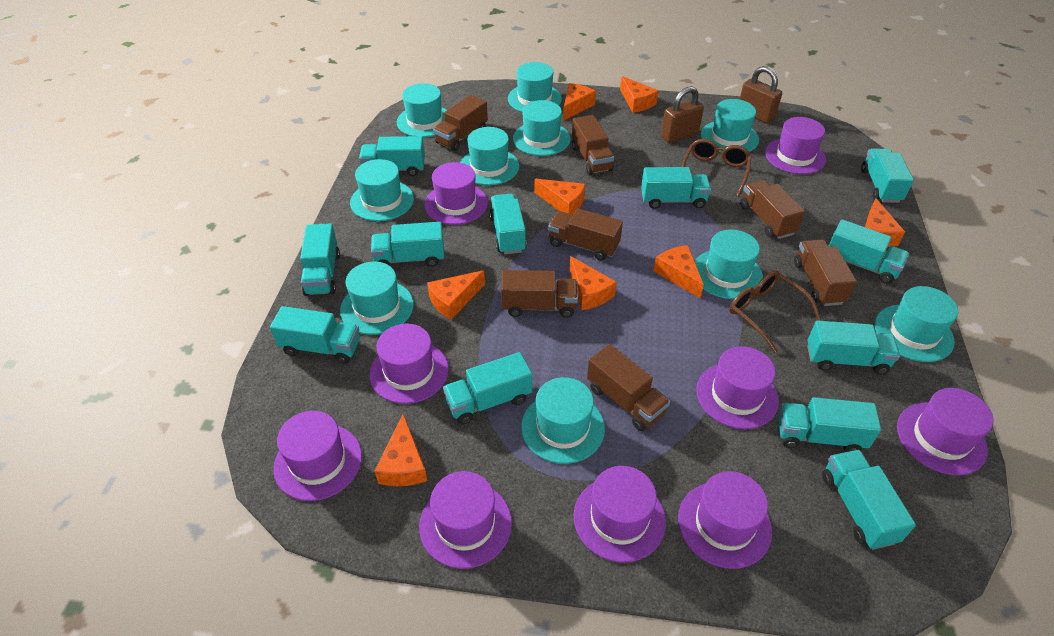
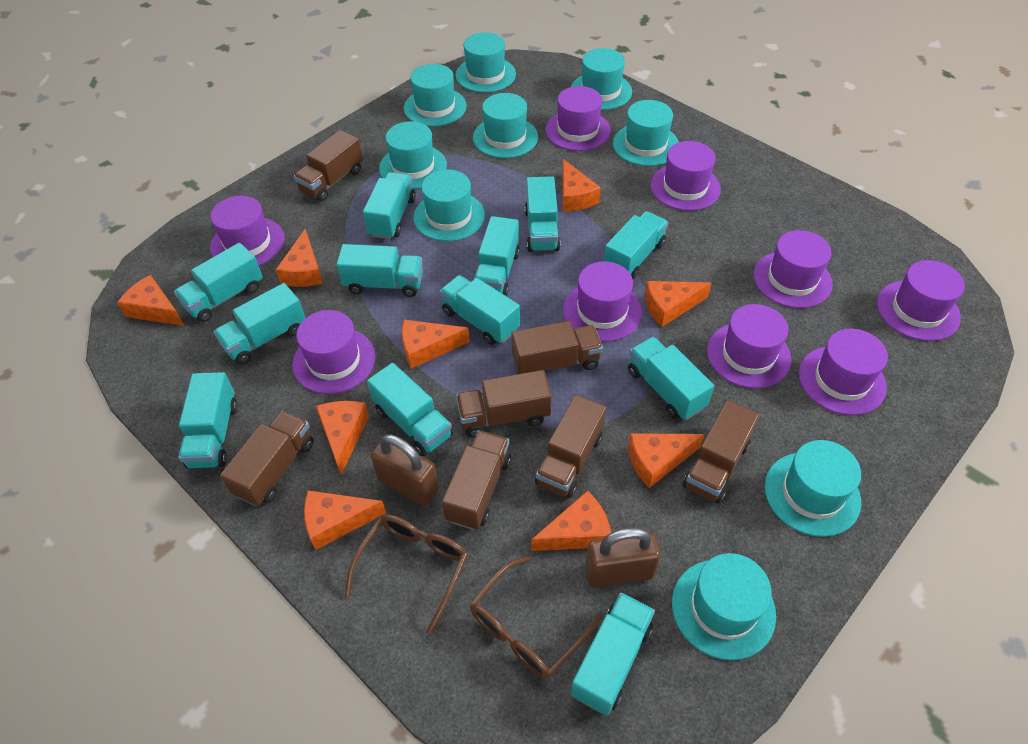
orange cheese: [375,414,427,486] [427,270,485,320] [534,179,585,215] [563,83,596,121] [570,256,617,310] [620,76,659,113] [653,245,704,298] [865,198,905,247] = 8 -> [117,275,184,326] [276,229,323,287] [304,490,386,550] [316,401,369,475] [402,320,470,369] [531,490,611,551] [562,159,601,212] [628,433,705,488] [645,281,711,327] = 9
turquoise hat: [340,262,414,335] [350,159,414,221] [397,83,447,138] [460,127,519,185] [508,62,562,112] [513,100,570,156] [521,377,605,464] [695,230,763,299] [701,99,759,153] [875,286,958,362] = 10 -> [379,121,447,189] [404,64,467,127] [413,170,485,241] [455,32,516,93] [473,93,538,158] [571,48,632,110] [613,100,679,166] [672,553,776,660] [765,440,861,537] = 9

